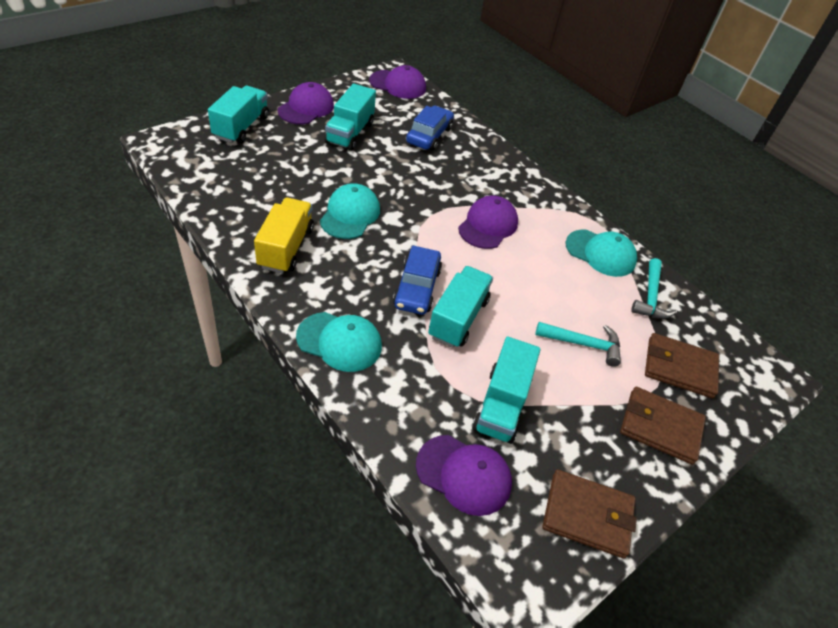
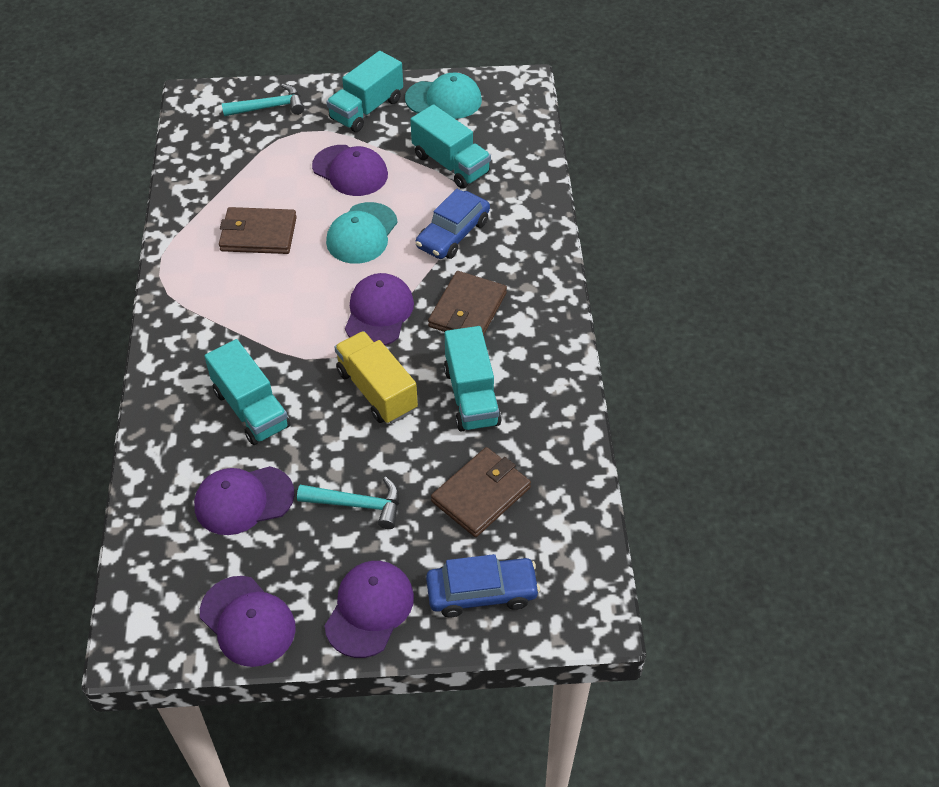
purple cap: [278,82,334,124] [369,65,426,99] [416,435,512,516] [458,195,518,249] = 4 -> [194,466,295,535] [200,576,296,667] [312,145,388,196] [324,561,414,658] [345,273,414,346] = 5
turquoise cap: [296,312,382,372] [320,183,380,239] [566,230,637,277] = 3 -> [326,202,398,264] [405,73,482,119] = 2

